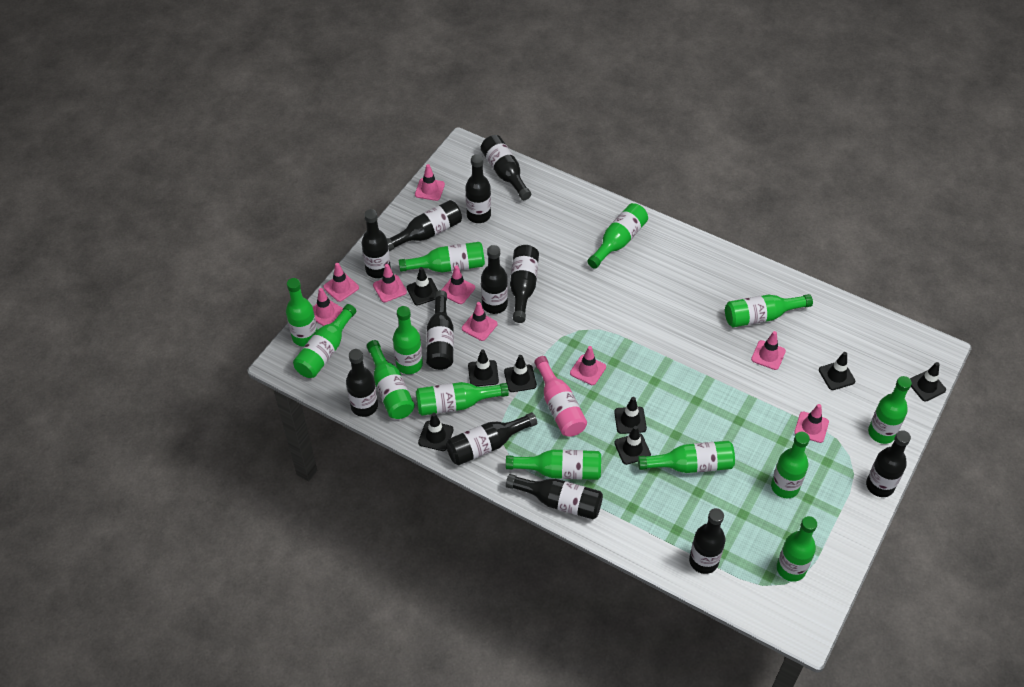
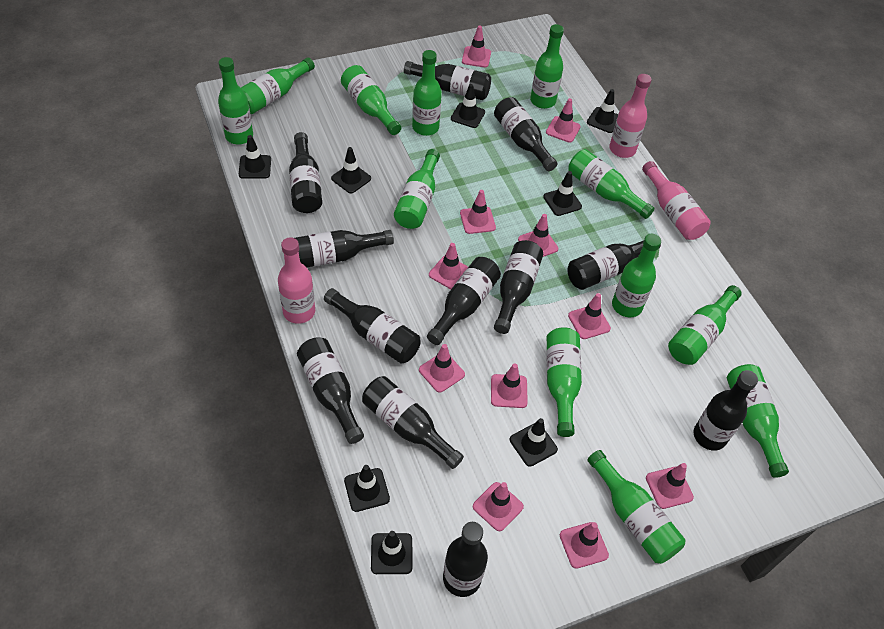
green bottle: [286,278,317,347] [293,304,356,378] [367,340,415,419] [393,306,423,374] [399,242,485,272] [416,382,509,416] [506,450,601,480] [587,203,648,268] [638,441,735,473] [725,294,813,327] [771,432,810,498] [777,516,817,582] [868,376,912,444] = 13 -> [218,57,253,145] [241,57,315,114] [341,65,402,135] [394,149,440,229] [412,50,442,136] [530,24,564,109] [546,327,582,437] [568,149,654,219] [587,450,685,564] [612,234,661,317] [668,285,742,365] [727,364,789,478] = 12
pink bottle: [534,356,587,437] = 1 -> [278,237,315,324] [609,74,652,158] [642,161,711,240] = 3
pink traffic cone: [313,288,343,326] [323,263,359,302] [373,264,407,302] [415,164,445,201] [442,265,475,304] [462,302,498,341] [570,346,606,385] [751,331,786,370] [794,404,829,443] = 9 -> [419,344,465,393] [429,243,468,289] [460,190,496,234] [462,25,491,68] [473,482,524,531] [491,364,528,408] [518,214,558,257] [546,98,581,143] [560,522,609,569] [568,293,611,339] [646,463,694,509] = 11

